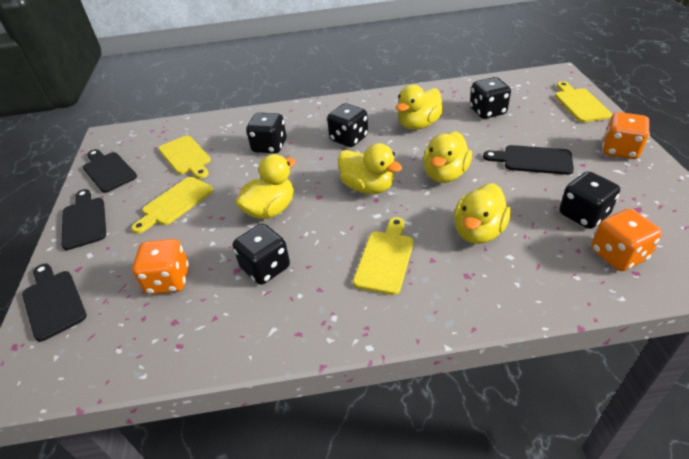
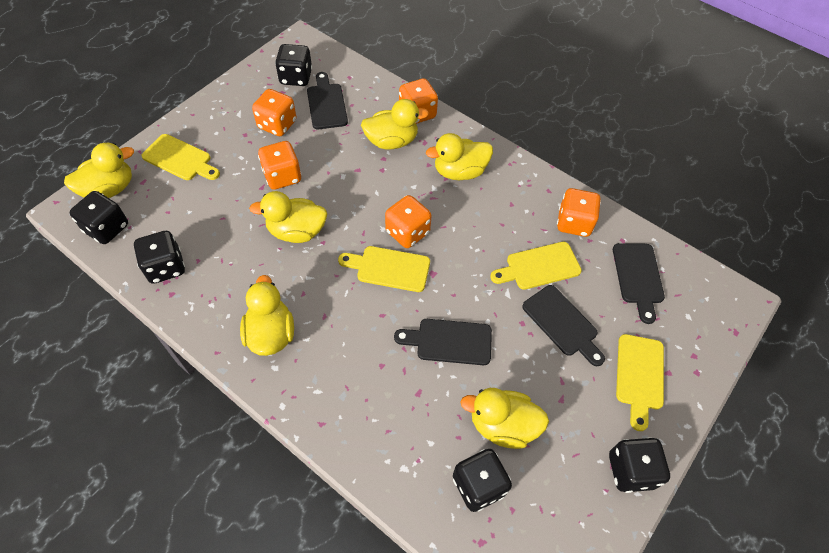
orange dice: [132,239,189,295] [591,209,662,271] [602,112,650,159] = 3 -> [252,89,296,136] [258,141,302,190] [385,195,432,248] [399,78,438,124] [557,188,601,237] = 5
yellow duck: [236,154,296,219] [338,143,402,194] [396,85,444,130] [423,131,472,183] [454,183,511,244] = 5 -> [64,143,134,198] [240,275,294,356] [249,191,327,243] [361,99,429,150] [426,133,493,180] [460,388,549,449] = 6

